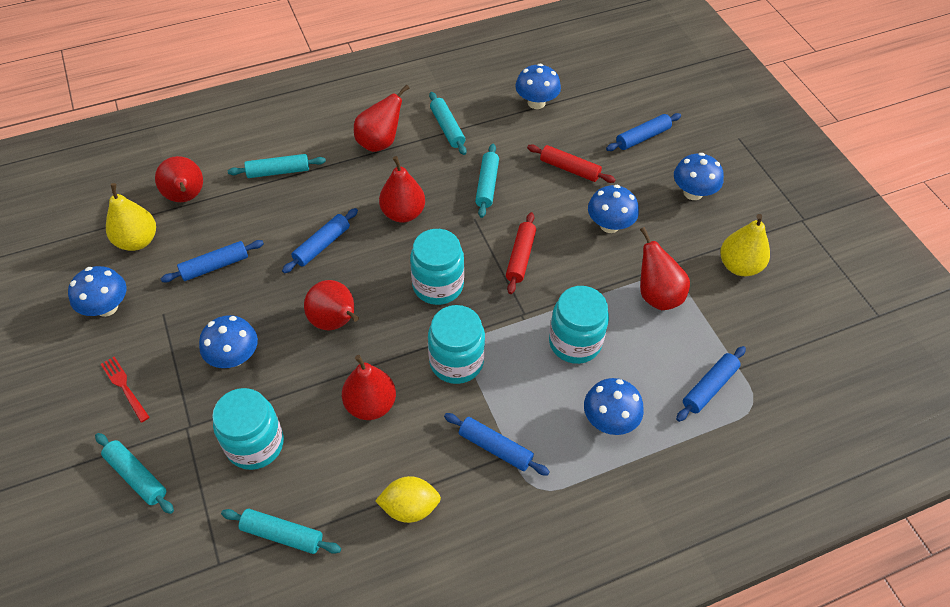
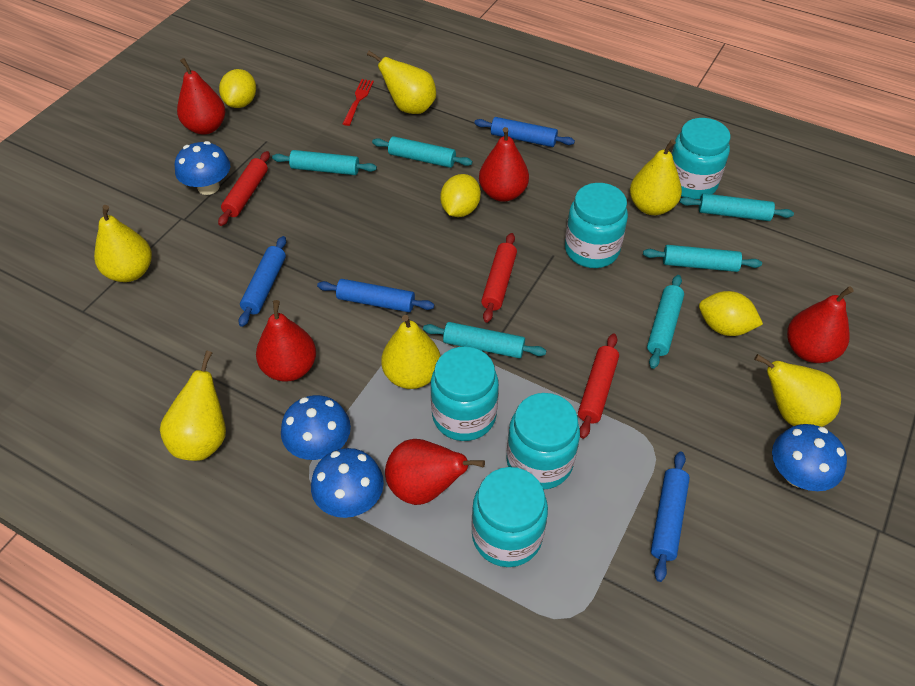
blue mushroom: [68,266,127,317] [199,315,258,368] [515,64,561,109] [584,378,644,435] [588,185,639,233] [674,153,724,200] = 6 -> [175,141,230,195] [281,395,351,460] [311,448,384,518] [772,424,847,491] = 4
blue rolling pin: [160,240,264,282] [282,208,358,273] [444,413,550,476] [606,113,681,151] [676,346,746,422] = 5 -> [239,236,286,327] [317,279,434,312] [474,117,575,147] [651,451,690,582] = 4
red pear: [155,156,203,202] [304,280,359,330] [342,355,396,420] [354,85,409,152] [379,156,425,223] [640,227,690,310] = 6 -> [177,58,225,135] [256,300,316,382] [385,439,485,505] [479,127,529,202] [787,286,853,363] = 5
red rolling pin: [506,212,536,294] [527,144,616,183] = 2 -> [218,151,270,226] [481,233,517,323] [578,333,619,439] = 3
turquoise jar: [212,388,284,470] [410,229,464,305] [428,305,485,384] [549,286,609,364] = 4 -> [431,346,499,441] [471,467,548,567] [506,393,580,489] [565,183,628,268] [671,118,730,199] = 5
turquoise rolling pin: [95,433,174,514] [221,509,341,554] [228,154,326,178] [429,92,467,155] [475,144,499,218] = 5 -> [272,150,377,175] [372,136,473,168] [423,322,546,358] [643,245,762,272] [647,275,684,369] [680,193,794,221] = 6
yellow lemon: [375,476,441,523] = 1 -> [219,69,256,108] [440,174,481,217] [699,291,763,336] = 3
yellow pear: [106,183,156,251] [720,214,770,276] = 2 -> [94,205,152,282] [160,351,226,461] [367,51,436,114] [381,315,441,389] [630,139,682,215] [754,354,841,427] = 6

